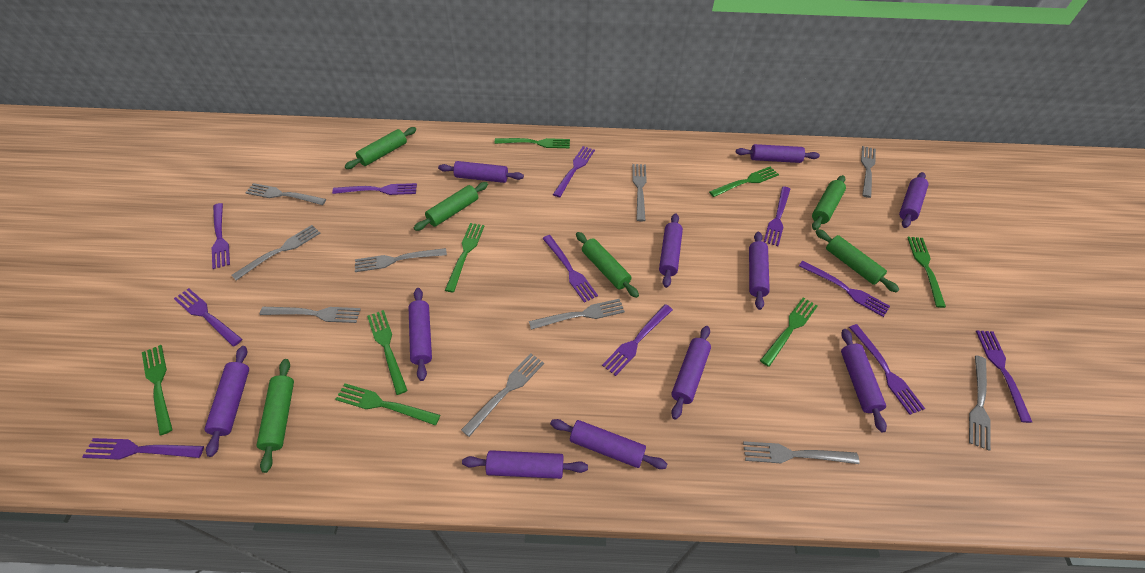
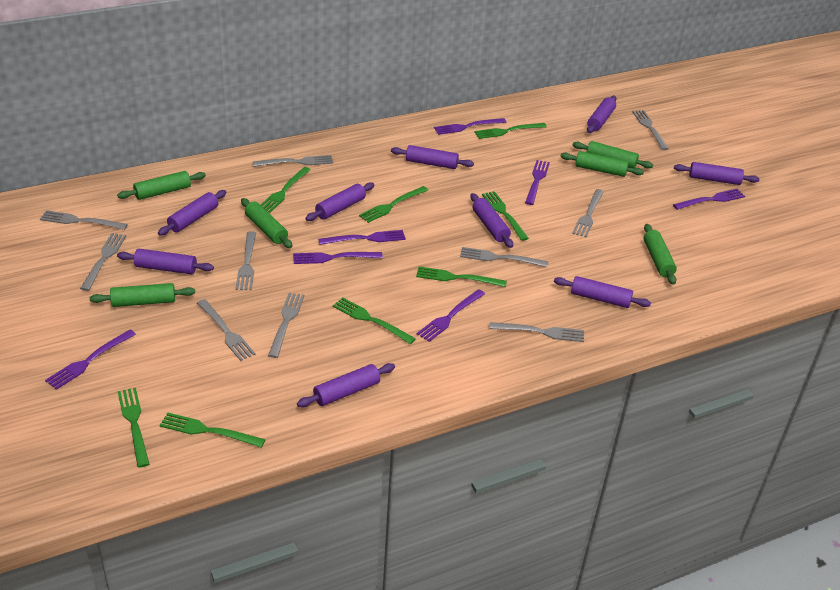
purple fork: [82,438,204,460] [174,288,242,346] [212,203,230,269] [332,183,417,195] [542,235,598,303] [553,146,595,197] [602,304,673,376] [764,186,790,246] [799,261,890,317] [849,324,925,415] [976,331,1032,423] = 11 -> [45,329,136,390] [293,252,383,264] [318,230,406,245] [417,289,485,342] [434,118,506,135] [525,160,550,205] [673,189,745,210] = 7
purple rolling pin: [205,346,249,457] [408,288,432,381] [438,161,524,183] [462,450,588,479] [550,419,667,469] [659,214,683,288] [671,326,711,419] [736,144,820,163] [749,232,770,310] [841,329,887,432] [899,172,929,228] = 11 -> [117,249,214,274] [158,190,227,236] [297,363,395,407] [305,182,374,221] [391,145,474,169] [470,193,513,248] [554,276,651,308] [587,96,617,133] [674,162,760,185] = 9

